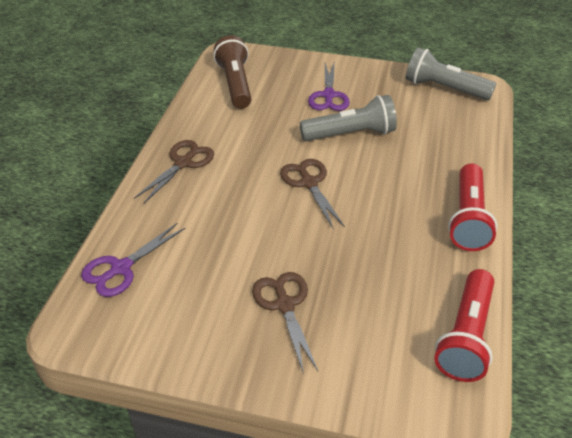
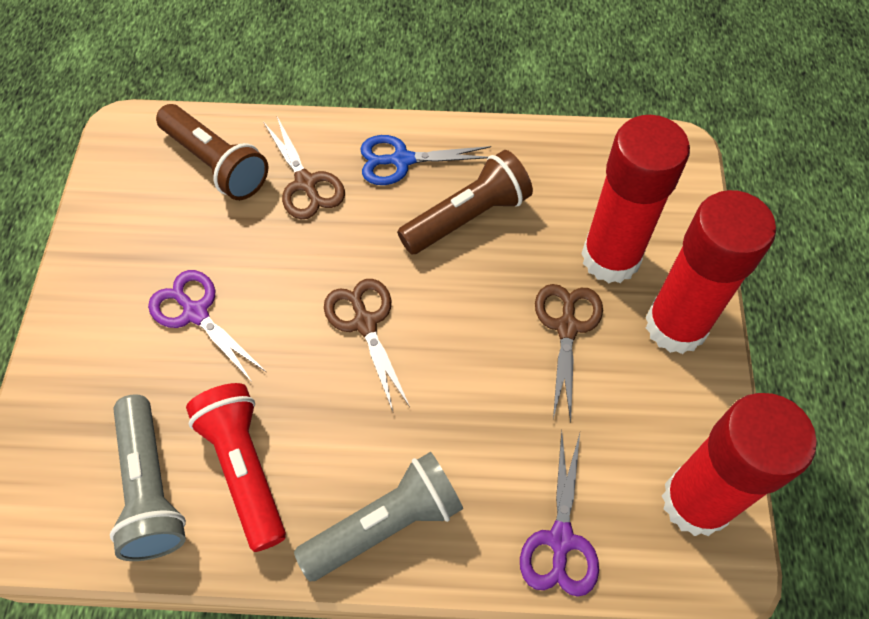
blue scissors: none = 0 -> [360,135,491,185] = 1
brown flashlight: [213,35,252,109] = 1 -> [156,104,268,200] [397,150,533,254] = 2
red flashlight: [434,269,494,382] [448,163,497,251] = 2 -> [186,383,286,552] = 1
red glue stick: none = 0 -> [581,115,690,283] [646,190,776,354] [662,393,817,536] = 3

